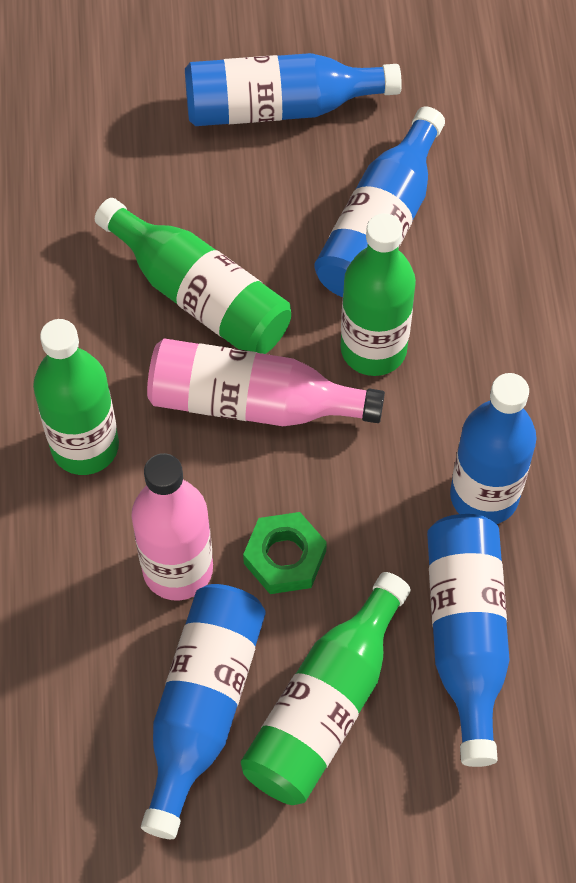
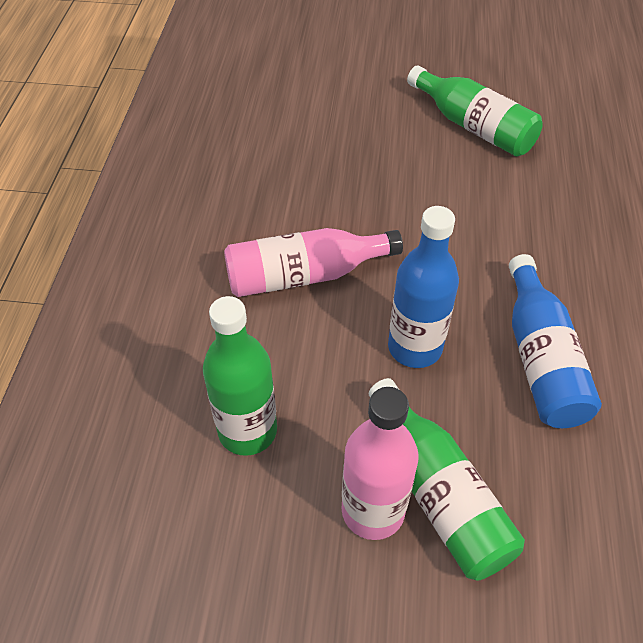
blue bottle: [141,584,266,839] [185,53,402,126] [314,107,445,297] [427,514,510,767] [450,373,537,524] = 5 -> [388,206,459,368] [509,254,602,428] = 2
green bottle: [33,319,119,475] [95,198,291,354] [241,572,411,805] [341,213,416,376] = 4 -> [203,296,277,456] [369,378,525,581] [407,65,543,157] = 3
green nut: [243,512,327,594] = 1 -> none = 0

